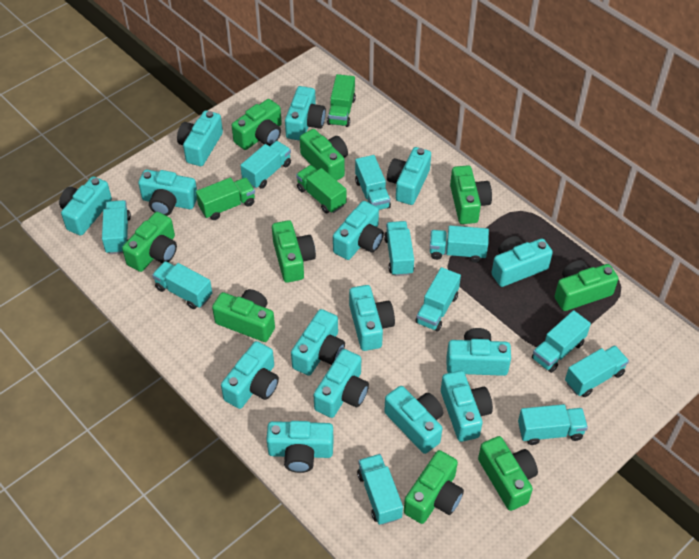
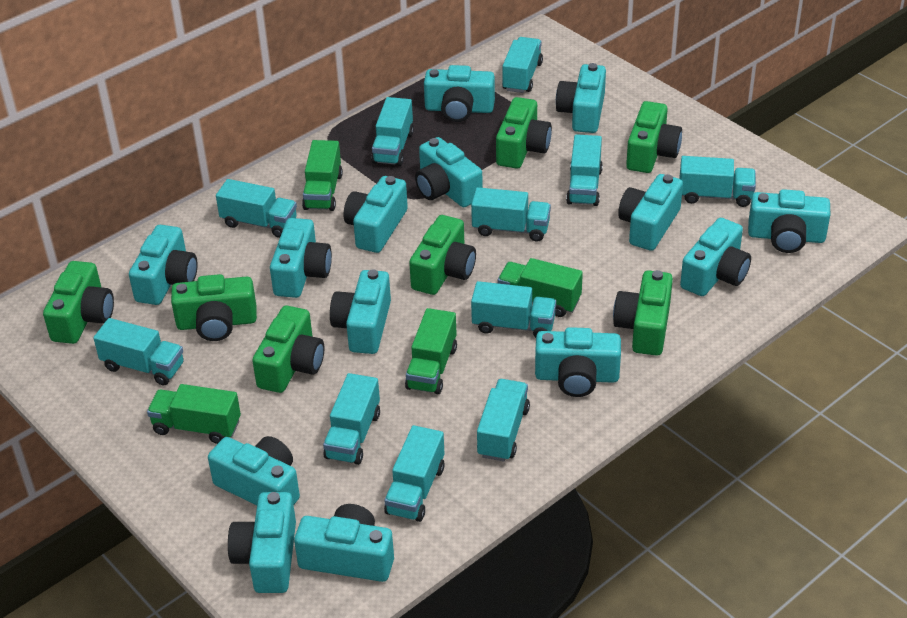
green camera: [122,212,177,272] [212,289,275,342] [232,99,282,150] [272,220,316,283] [300,129,348,180] [404,450,464,524] [450,165,492,224] [478,436,538,511] [555,260,618,311] = 9 -> [43,261,114,344] [171,274,257,341] [252,306,324,393] [409,215,476,295] [496,97,552,168] [613,270,673,356] [626,101,682,173] = 7
green truck: [196,178,255,220] [296,165,346,213] [327,74,356,127] = 3 -> [147,384,241,444] [302,140,343,211] [405,308,457,394] [498,258,583,317] = 4
turquoise camera: [59,177,112,236] [138,170,197,216] [177,110,223,166] [221,341,279,409] [266,421,334,473] [285,86,326,141] [291,309,345,376] [314,349,369,418] [333,201,384,260] [349,285,395,351] [384,386,443,454] [387,147,431,205] [441,371,493,442] [447,328,511,376] [491,236,553,287] = 15 -> [129,225,198,305] [208,436,300,505] [228,492,296,593] [270,218,332,298] [294,504,394,582] [330,269,391,354] [344,176,408,253] [415,137,483,207] [424,65,495,122] [535,327,621,397] [556,63,606,133] [618,174,683,251] [680,218,751,296] [748,189,830,253] = 14

